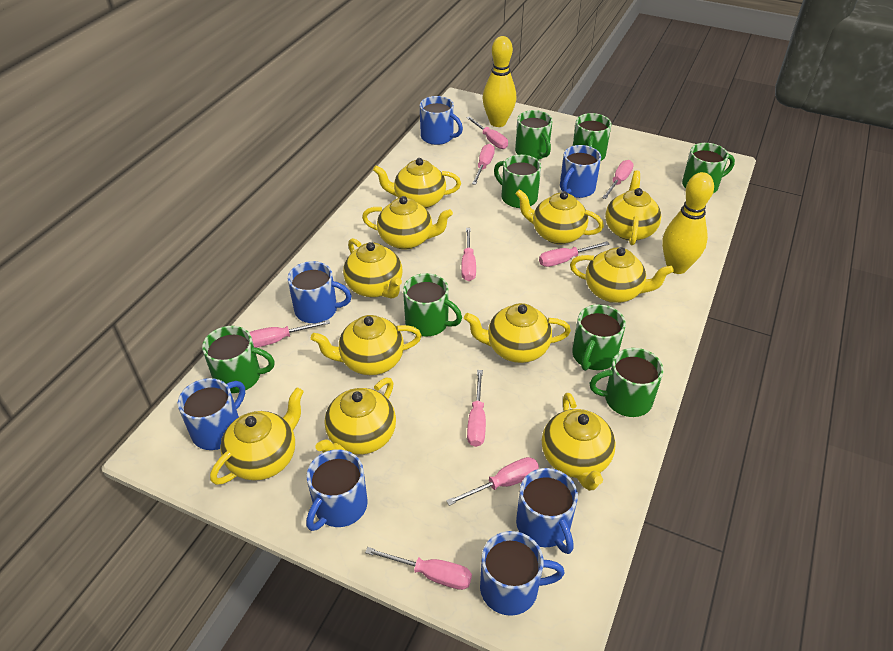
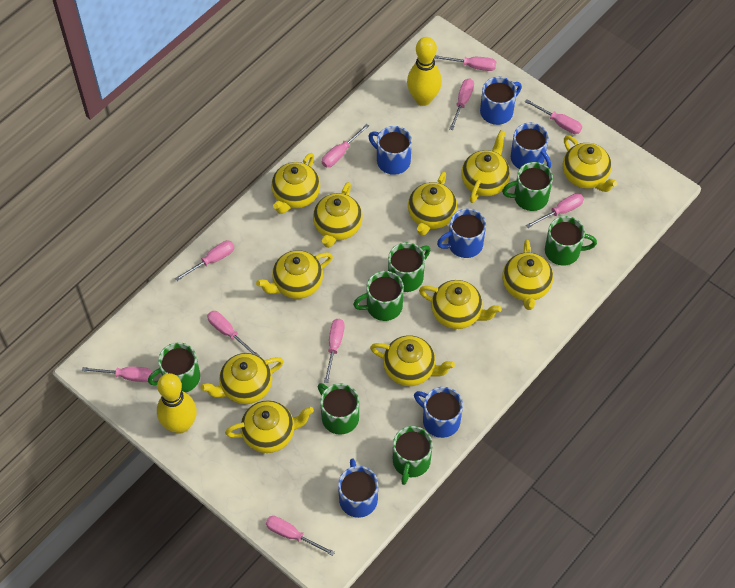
blue mug: [178,378,245,450] [287,261,352,323] [306,449,367,531] [420,96,463,145] [480,531,565,616] [516,468,578,554] [560,145,601,198] = 7 -> [338,458,378,518] [368,126,412,175] [414,387,463,438] [437,209,486,258] [480,77,522,125] [511,123,551,169] = 6
green mug: [202,326,275,393] [403,273,462,337] [494,155,541,208] [515,110,553,160] [572,304,626,371] [573,113,612,161] [590,348,664,417] [682,143,735,193] = 8 -> [148,342,200,393] [318,383,359,435] [353,271,404,321] [388,242,430,292] [393,426,433,485] [502,162,553,211] [545,216,597,266] = 7
pink screwdriver: [249,320,330,348] [365,547,472,590] [446,457,539,506] [461,228,476,281] [467,116,508,149] [467,370,486,447] [472,144,495,185] [539,242,609,267] [602,160,634,199] = 9 -> [82,367,153,382] [175,240,235,281] [207,311,260,356] [266,516,335,556] [322,124,369,167] [324,319,345,383] [434,55,496,71] [449,79,474,130] [525,99,582,134] [526,193,584,228] = 10

